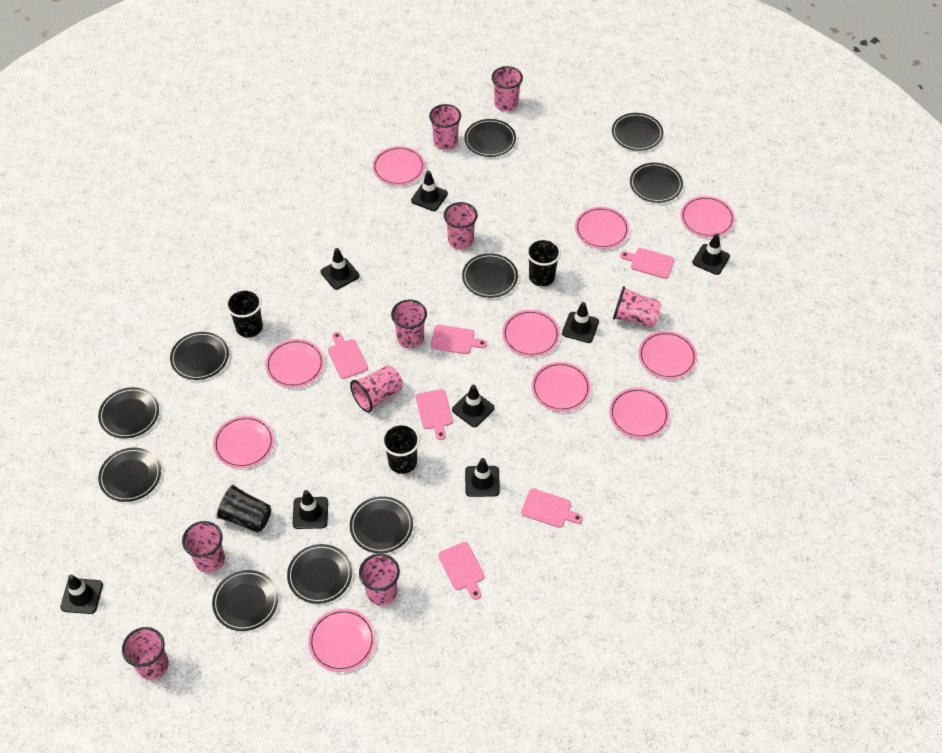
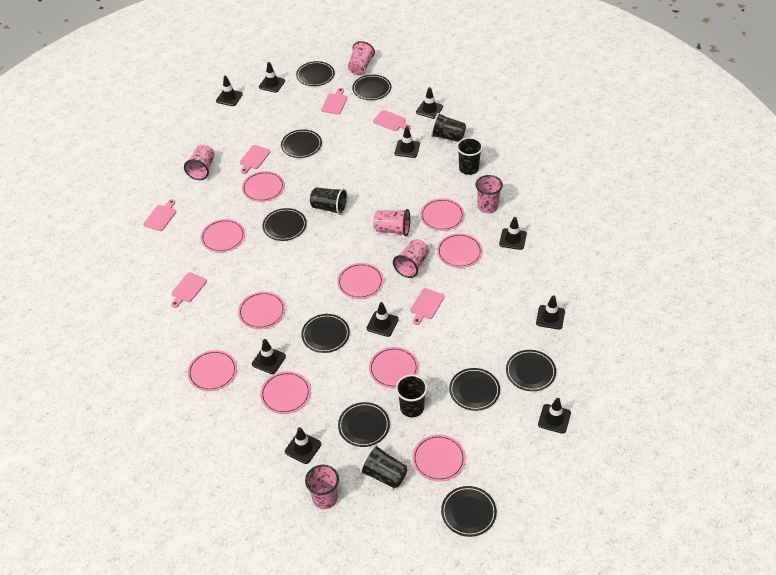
black cup: [215,484,271,533] [226,289,263,337] [382,423,420,474] [526,238,561,286] = 4 -> [310,187,348,215] [360,445,407,489] [396,374,428,417] [431,113,466,142] [457,137,483,175] = 5
black plate: [98,387,159,438] [98,448,161,502] [170,332,229,380] [212,570,278,631] [287,544,352,604] [350,496,413,553] [462,253,518,298] [464,119,516,157] [612,113,663,151] [630,163,683,203] = 10 -> [262,208,307,241] [281,129,322,158] [296,61,335,86] [301,314,350,353] [338,402,390,447] [352,75,391,100] [441,486,497,537] [449,368,500,411] [506,350,556,391] = 9
black traffic cone: [60,575,103,614] [292,490,328,529] [321,248,360,290] [411,171,448,211] [452,385,495,427] [465,458,500,497] [562,302,599,343] [692,233,730,275] = 8 -> [216,76,243,106] [252,339,286,374] [259,62,285,93] [285,427,321,464] [367,302,399,337] [395,127,420,158] [416,87,443,119] [499,217,527,250] [536,295,565,330] [538,398,571,434] = 10
pink cup: [122,627,169,680] [182,521,225,573] [350,365,403,413] [359,554,400,606] [391,299,427,348] [429,104,461,150] [444,202,478,250] [492,66,523,111] [613,286,662,327] = 9 -> [184,145,215,180] [305,465,339,509] [348,41,375,75] [373,209,410,236] [393,239,429,278] [475,175,503,213] = 6

